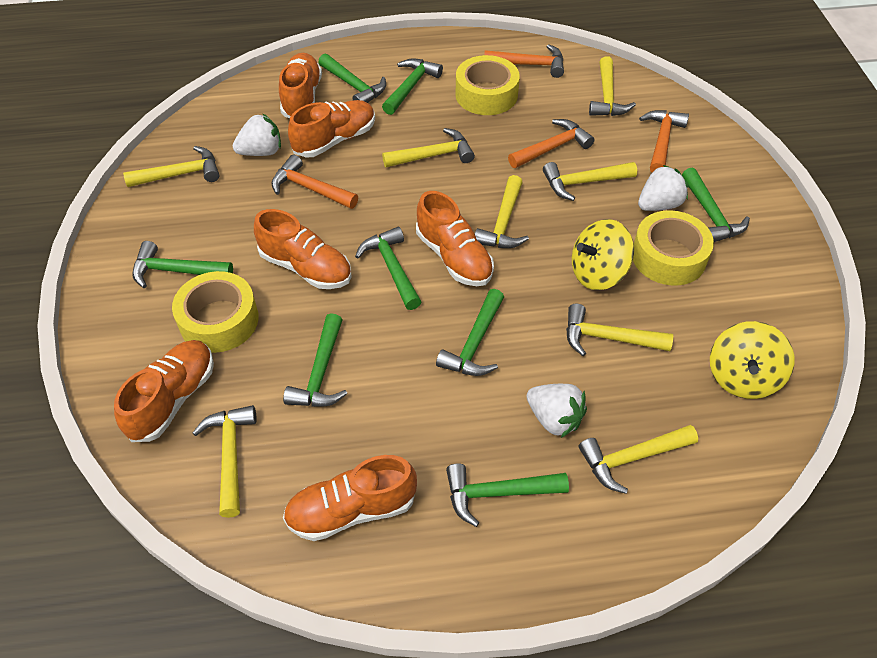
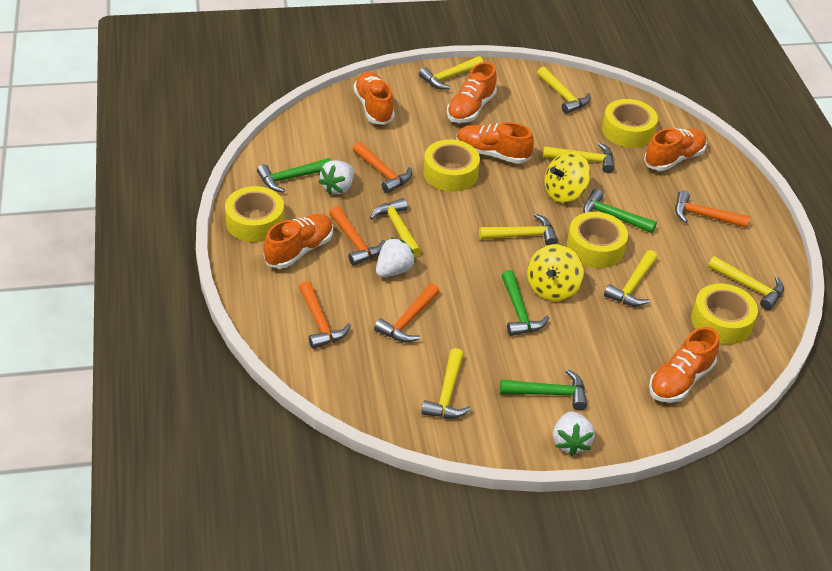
green hammer: [132,241,233,288] [283,313,348,407] [318,53,386,103] [355,227,422,310] [382,59,443,115] [436,289,504,376] [446,463,569,527] [682,167,750,242] = 8 -> [257,158,332,193] [500,369,587,410] [501,270,549,336] [583,189,657,233] = 4
orange hammer: [272,155,358,209] [484,44,564,78] [508,119,595,168] [639,110,689,172] = 4 -> [299,281,351,349] [329,206,385,266] [353,142,412,193] [374,283,440,342] [675,191,750,228] = 5
yellow tape: [172,271,259,353] [455,55,520,115] [633,210,714,286] = 3 -> [225,186,284,242] [423,140,480,192] [567,212,628,268] [602,99,658,148] [691,284,758,344] = 5

